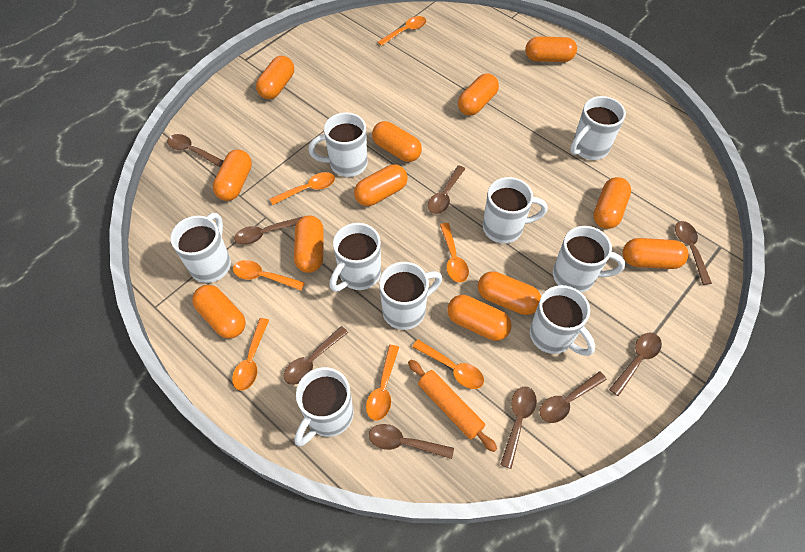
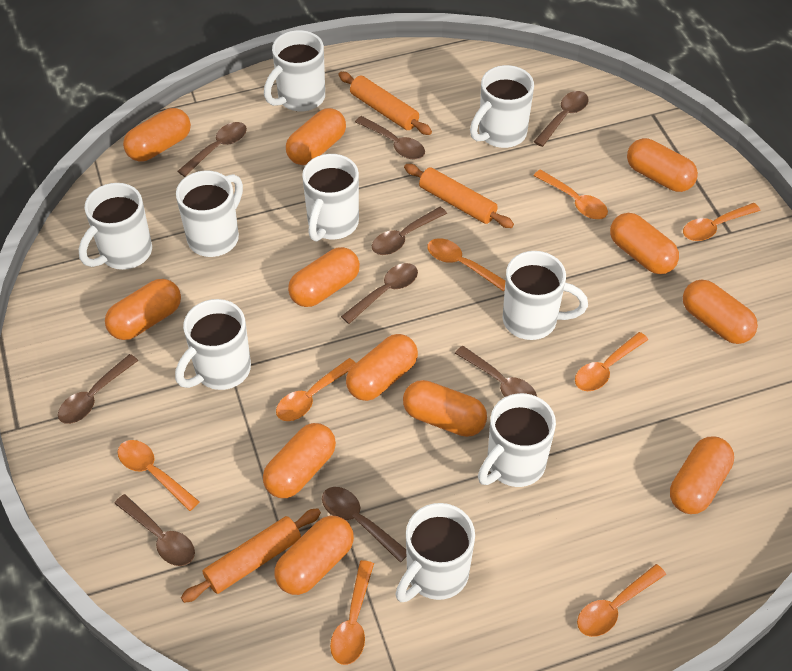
orange rolling pin: [408,360,497,452] = 1 -> [181,508,321,603] [338,72,432,135] [404,164,514,228] = 3
orange spoon: [232,318,269,391] [233,260,305,291] [270,172,335,205] [366,345,399,420] [378,16,426,46] [412,339,484,389] [440,223,469,283] = 7 -> [118,440,200,511] [276,358,356,421] [330,560,374,665] [427,238,505,291] [533,169,608,219] [575,332,648,391] [577,564,666,637] [683,203,760,241] = 8

